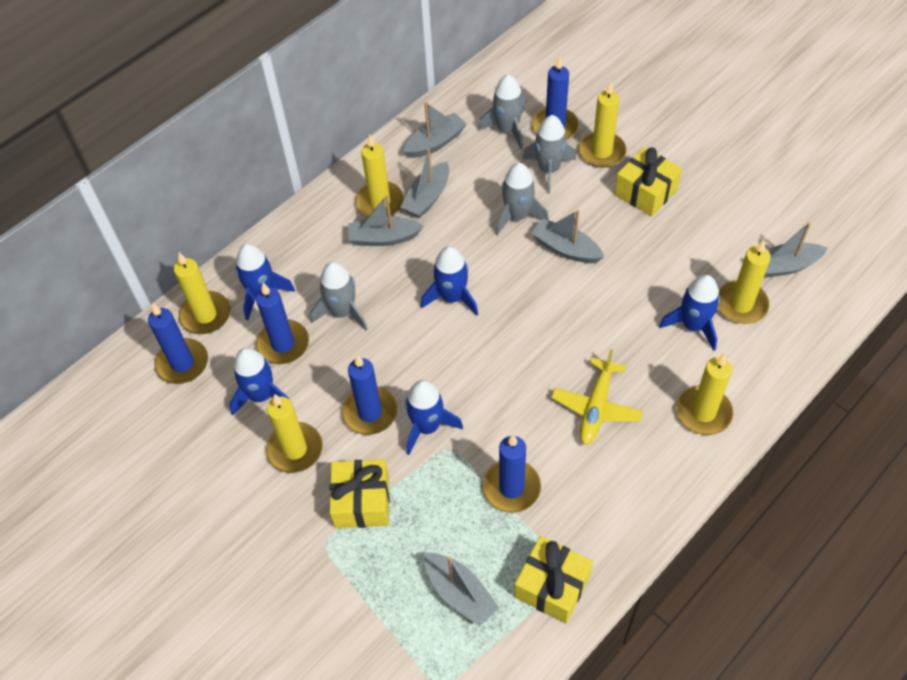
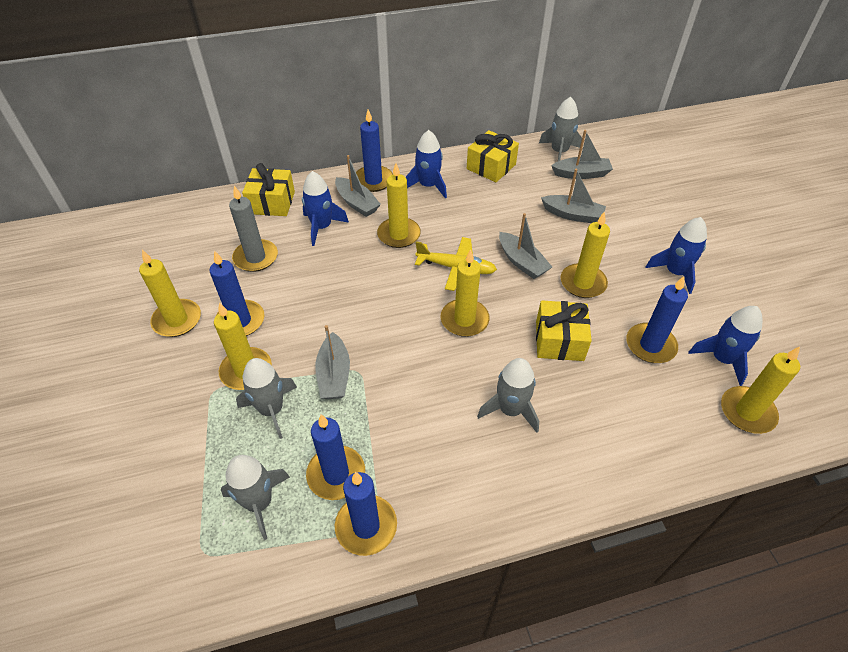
blue rocket: [229,348,290,416] [235,244,295,320] [405,380,463,455] [421,246,478,316] [659,275,720,351] = 5 -> [302,171,349,246] [406,130,447,199] [645,217,707,294] [688,306,762,386] = 4
grey boat: [348,195,424,246] [400,148,449,218] [404,102,467,158] [424,552,499,626] [531,210,604,263] [764,222,828,278] = 6 -> [315,325,350,399] [335,155,381,217] [499,213,552,279] [541,169,606,223] [551,130,613,179] = 5
grey candle: none = 0 -> [229,186,278,272] = 1

